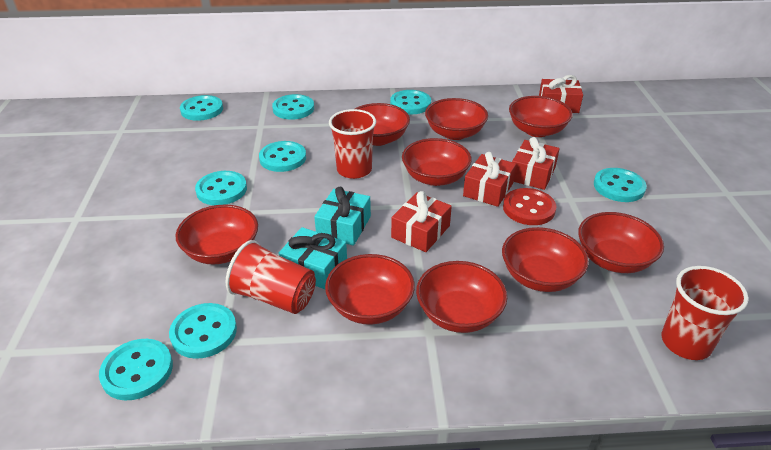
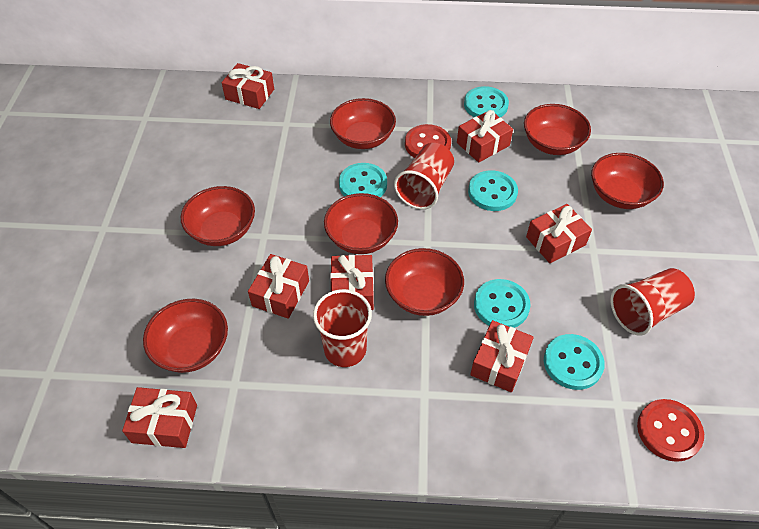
red bowl: [175,204,258,264] [325,254,415,325] [355,103,410,146] [402,138,472,186] [416,261,507,333] [425,98,488,140] [502,227,589,292] [509,96,573,137] [578,212,664,273] = 9 -> [143,299,228,373] [181,186,255,246] [324,193,398,254] [330,98,396,149] [385,248,464,316] [524,104,591,155] [591,153,664,209] = 7
red button: [503,188,556,225] = 1 -> [405,124,451,158] [637,399,704,462] = 2
red gift: [391,191,452,252] [463,152,516,207] [512,137,560,190] [539,75,583,113] = 4 -> [122,387,197,448] [222,63,274,109] [248,254,309,319] [330,255,374,310] [457,110,513,162] [470,320,534,392] [526,204,592,263] = 7
turquoise button: [99,339,173,401] [169,303,237,359] [180,95,223,121] [195,171,247,205] [259,141,306,172] [272,94,314,120] [390,90,431,114] [594,168,647,202] = 8 -> [339,163,387,197] [464,86,509,117] [468,170,518,211] [474,279,531,328] [544,334,605,390] = 5
turquoise gift: [279,227,347,289] [314,187,371,246] = 2 -> none = 0

